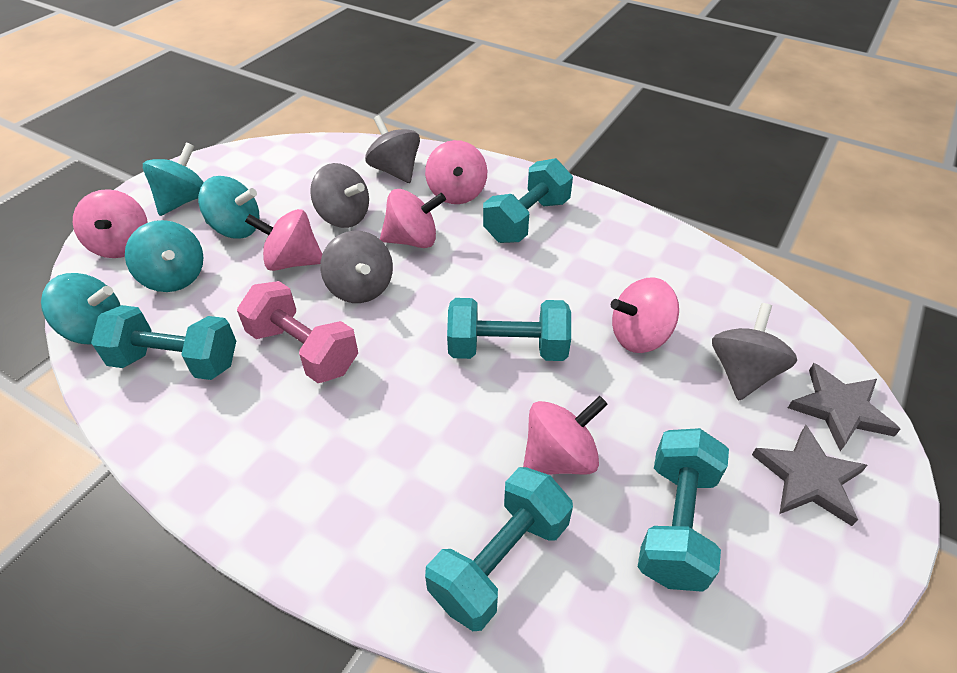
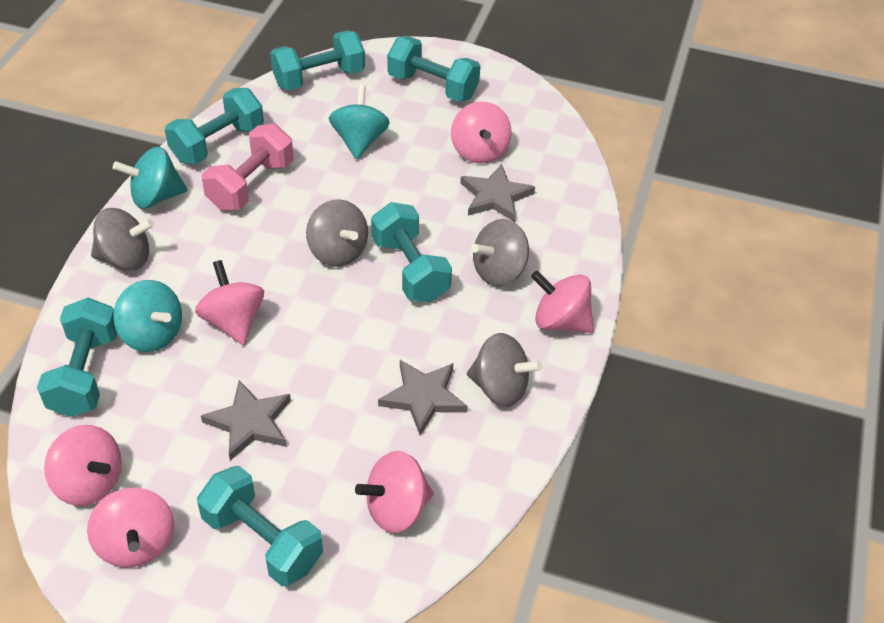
grey star: [752,425,868,526] [788,363,901,451] = 2 -> [201,380,291,461] [378,360,468,435] [460,164,535,222] = 3
turquoise dumbbell: [91,305,236,380] [425,467,573,631] [447,298,571,361] [483,158,573,243] [638,428,729,592] = 5 -> [37,298,117,417] [165,88,264,164] [197,466,323,587] [270,30,365,91] [371,202,452,302] [387,36,480,102] = 6
turquoise spinning top: [41,273,121,344] [125,220,203,292] [143,143,204,216] [198,176,259,239] = 4 -> [113,147,188,208] [113,280,182,352] [329,84,390,159] = 3

